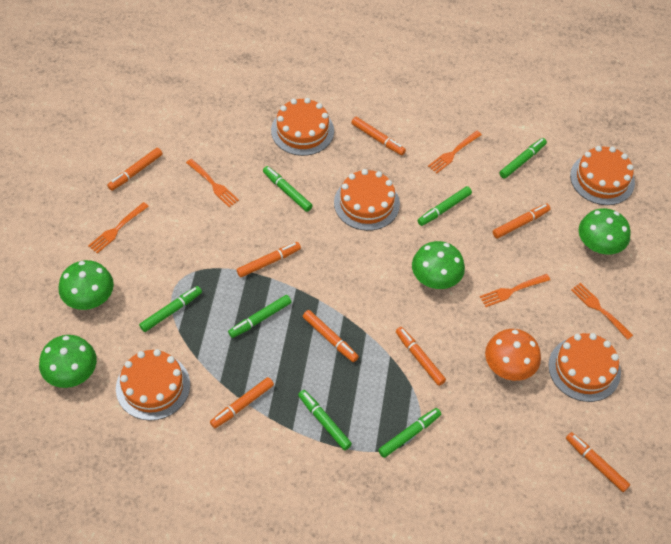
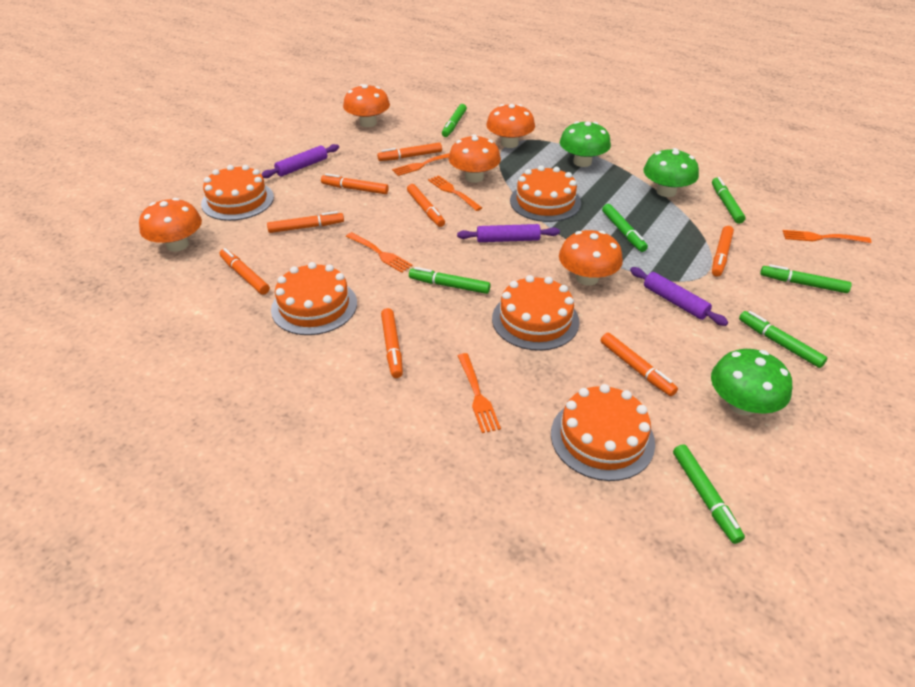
green mushroom: [39,335,97,388] [58,260,114,310] [412,241,465,289] [579,208,631,254] = 4 -> [560,121,611,167] [644,148,699,197] [711,349,792,415] = 3
orange mushroom: [485,329,541,381] = 1 -> [139,198,202,252] [343,84,390,127] [449,134,501,183] [486,104,535,148] [559,230,623,286] = 5
purple rolling pin: none = 0 -> [261,144,339,178] [457,224,560,242] [630,267,728,326] = 3

